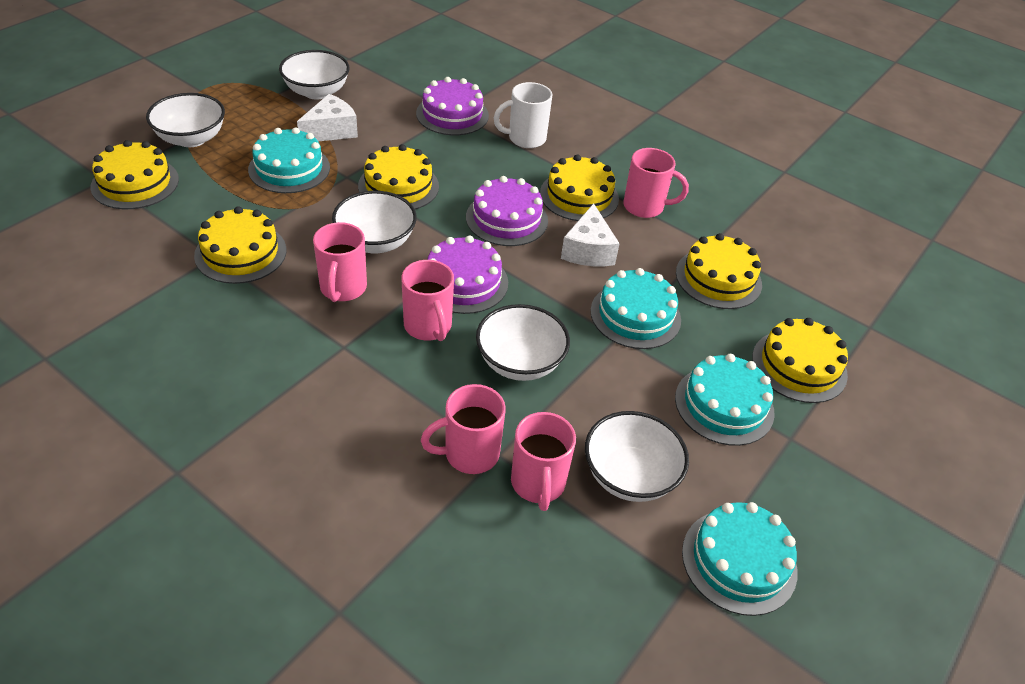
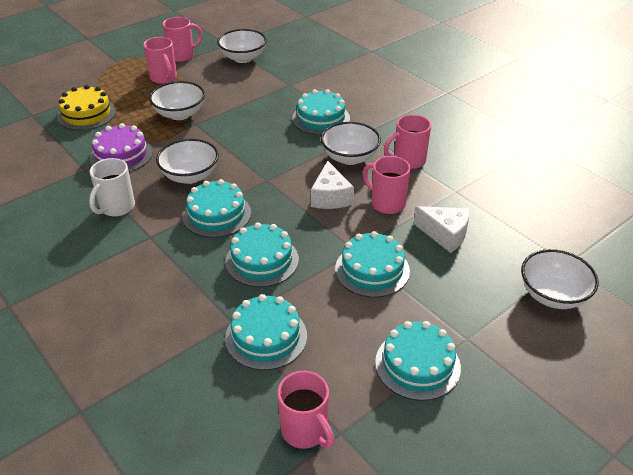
purple cake: [416,77,489,135] [427,235,508,314] [466,176,548,246] = 3 -> [90,123,153,172] = 1
turquoise cake: [248,127,330,193] [591,268,681,349] [675,354,775,446] [682,502,798,616] = 4 -> [182,179,251,238] [225,223,299,287] [225,294,307,370] [292,89,350,135] [335,231,410,297] [375,321,461,401] = 6
yellow cake: [91,140,179,209] [194,206,286,284] [358,144,439,209] [540,155,619,221] [676,233,762,309] [752,318,848,403] = 6 -> [57,85,116,130] = 1

